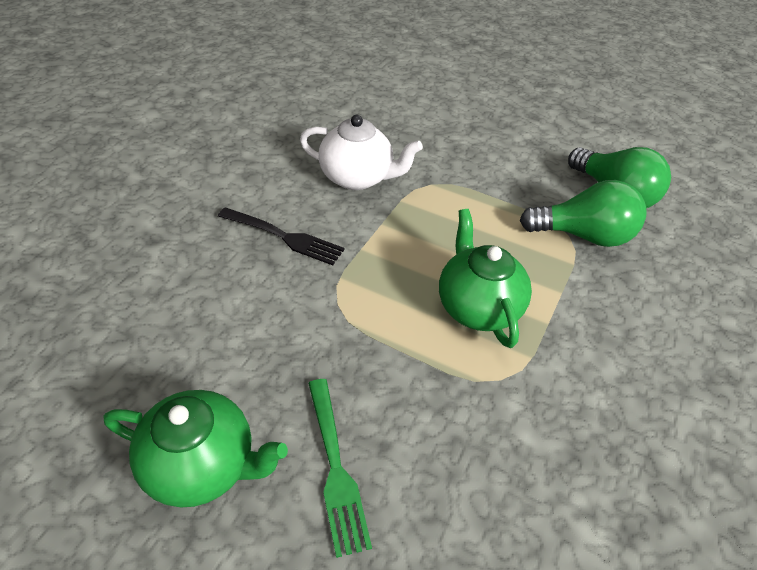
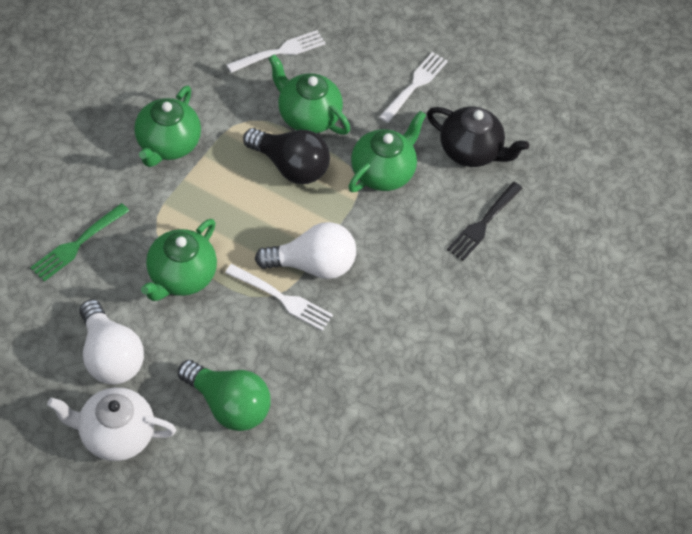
black light bulb: none = 0 -> [243,128,330,184] = 1
black teapot: none = 0 -> [427,107,529,167] = 1
green light bulb: [520,180,646,247] [568,147,671,208] = 2 -> [178,360,271,431] = 1
green teapot: [104,390,288,508] [439,209,532,348] = 2 -> [134,86,201,167] [141,219,217,301] [268,54,350,135] [348,111,426,192] = 4
white fork: none = 0 -> [225,264,333,331] [226,30,326,73] [379,52,448,123] = 3
white light bulb: none = 0 -> [80,299,144,385] [255,222,356,279] = 2

